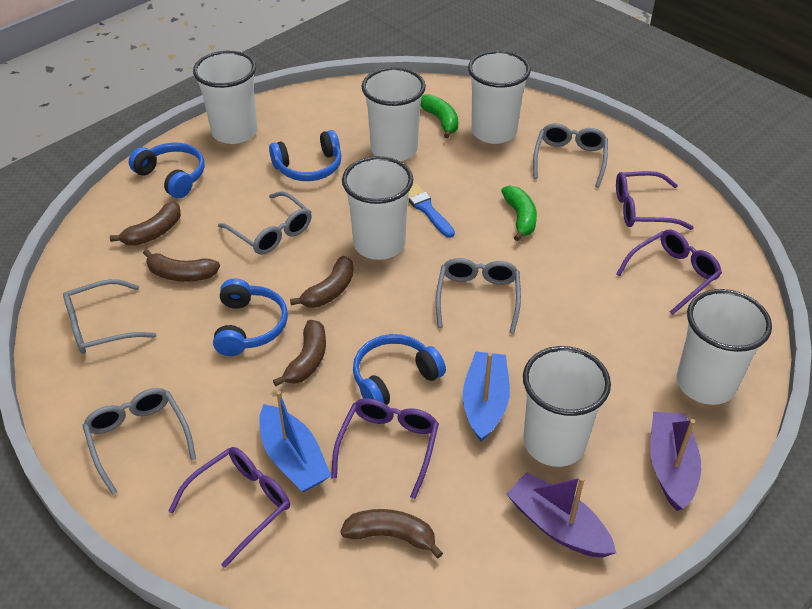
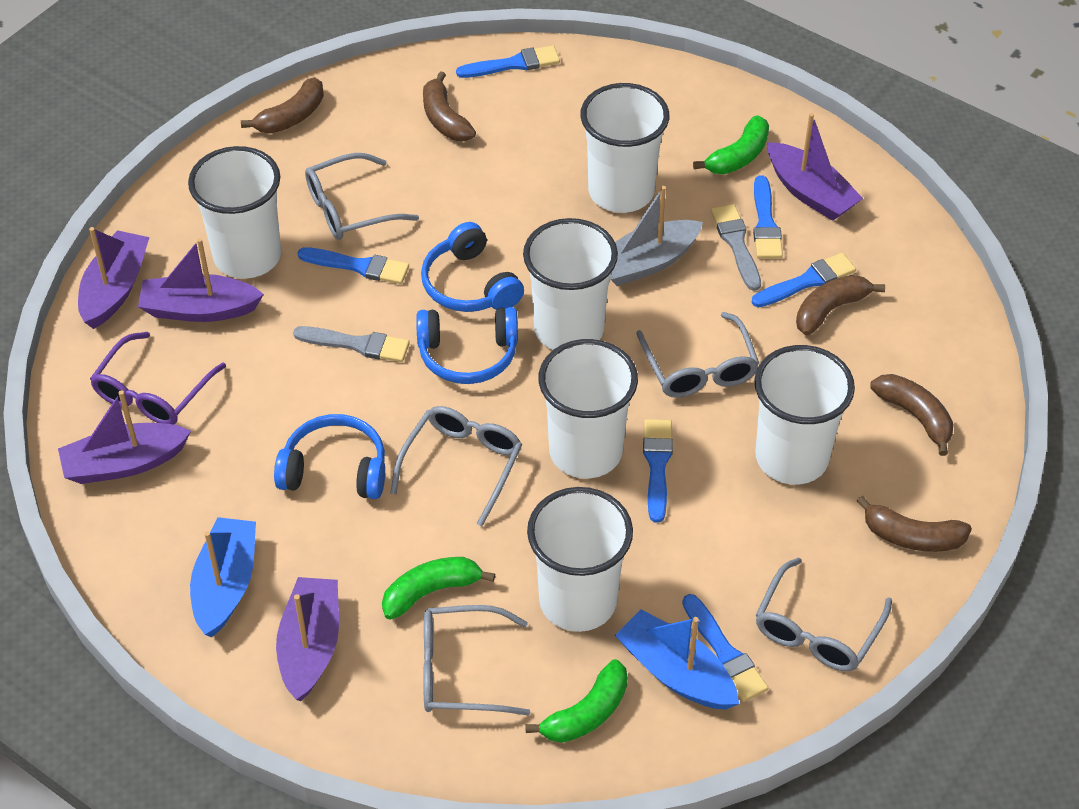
blue brush: [408,184,455,238] = 1 -> [297,247,409,284] [456,45,560,78] [643,419,673,523] [682,594,768,702] [752,253,856,307] [753,176,783,259] = 6
blue headphones: [129,143,205,198] [213,278,288,356] [269,130,342,181] [353,334,446,405] = 4 -> [274,414,385,499] [416,307,518,384] [421,222,524,312] = 3
green banana: [420,94,458,138] [501,185,537,241] = 2 -> [382,557,495,620] [525,659,628,743] [693,115,769,174] = 3
grey boat: none = 0 -> [610,186,703,286] = 1
grey brush: none = 0 -> [293,326,410,362] [711,204,761,291] = 2
purple boat: [507,472,616,558] [650,412,701,511] = 2 -> [58,390,191,484] [78,227,149,329] [138,238,264,322] [276,577,339,701] [768,113,863,221] = 5
purple glasses: [168,447,290,568] [331,398,439,499] [616,171,694,230] [616,229,722,315] = 4 -> [90,332,226,425] = 1

